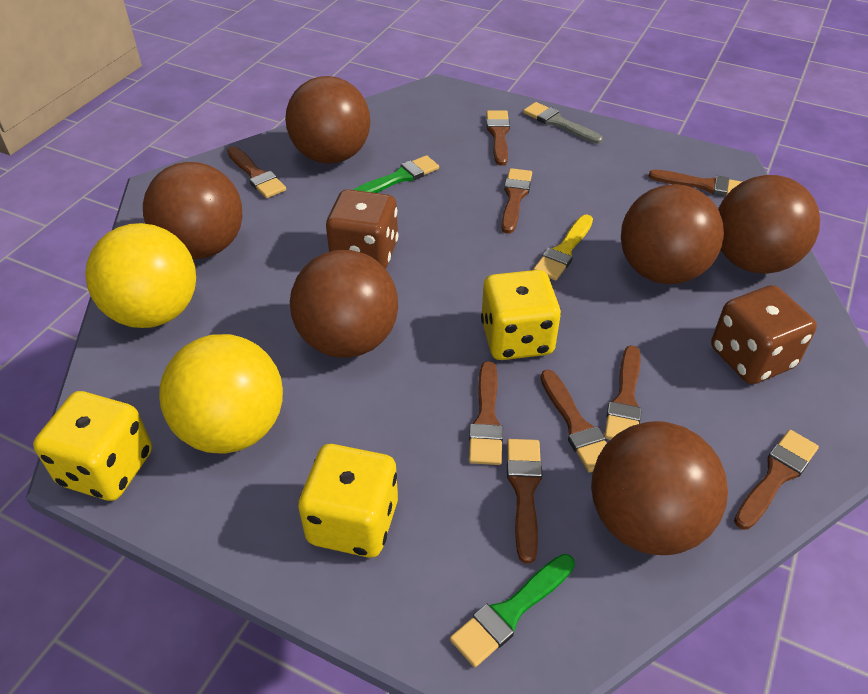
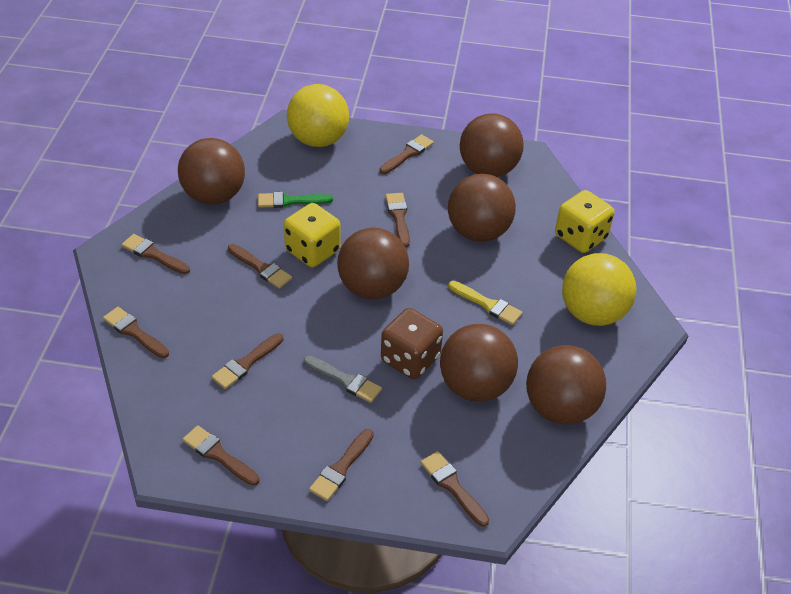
brown dice: [326,189,398,269] [711,285,817,384] = 2 -> [381,308,443,379] = 1
green brush: [354,155,439,193] [450,554,575,667] = 2 -> [258,192,333,208] = 1
yellow dice: [33,391,152,501] [298,444,398,558] [481,270,561,360] = 3 -> [284,203,341,268] [555,190,615,253] = 2

